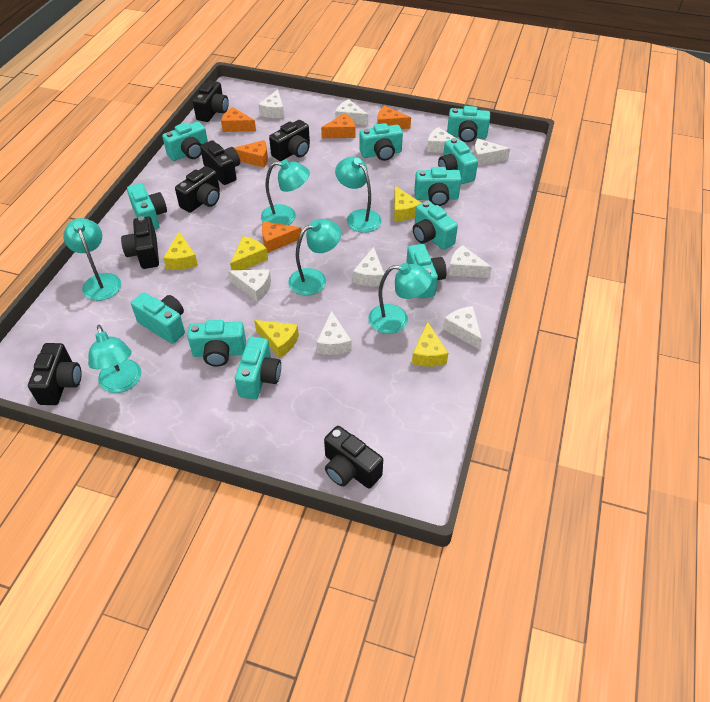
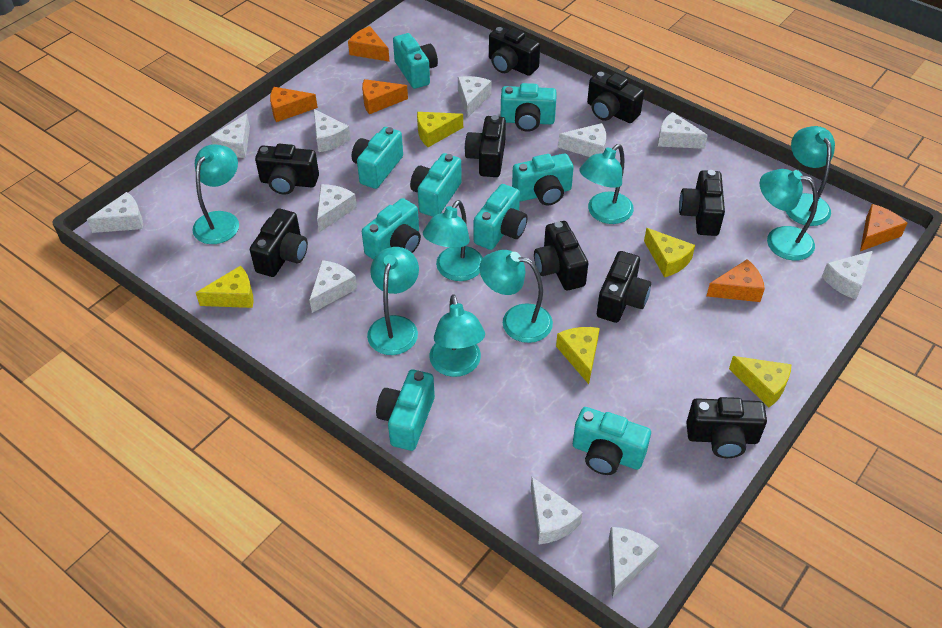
black camera: [28,343,82,405] [121,216,159,269] [175,166,220,213] [193,81,229,122] [200,140,240,185] [269,120,310,161] [324,426,383,489] = 7 -> [250,208,308,277] [255,144,319,195] [465,115,506,177] [489,26,540,76] [534,221,588,291] [587,71,644,123] [597,251,651,323] [679,170,725,236] [686,397,767,458] = 9
turquoise camera: [127,183,167,230] [131,293,185,344] [162,121,208,161] [187,320,246,366] [235,337,281,399] [360,123,403,161] [406,244,447,299] [413,201,458,250] [414,167,461,206] [438,138,478,184] [447,106,490,142] = 11 -> [352,127,403,189] [362,198,421,260] [376,369,435,451] [393,33,438,89] [410,153,462,217] [474,184,528,250] [501,83,557,132] [512,153,574,206] [573,407,651,475] = 9
turquoise lamp: [63,218,121,301] [88,325,141,393] [261,159,310,225] [288,219,341,296] [335,156,382,233] [368,263,432,334] = 6 -> [193,144,239,244] [367,247,419,355] [423,200,483,281] [429,294,485,377] [479,250,553,343] [579,144,634,224] [760,169,818,260] [786,126,835,226] = 8
white cheese: [228,269,271,302] [258,89,284,118] [316,311,352,355] [335,99,368,125] [353,247,385,286] [427,127,462,153] [443,306,482,350] [449,245,492,278] [474,139,510,165] = 9 -> [87,192,143,233] [210,114,250,158] [309,260,357,313] [314,109,351,152] [317,184,357,233] [458,76,492,118] [531,477,583,545] [558,123,606,157] [609,527,659,598] [658,112,708,149] [822,251,873,300] = 11

